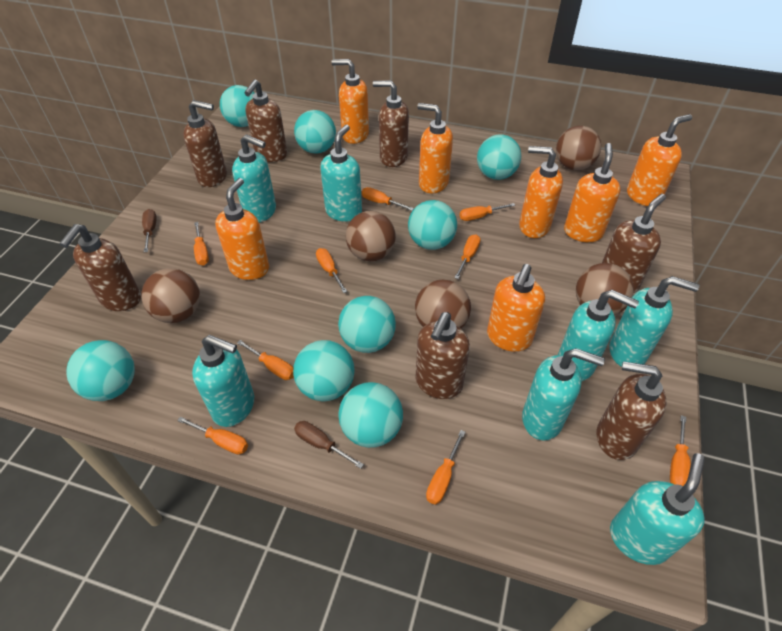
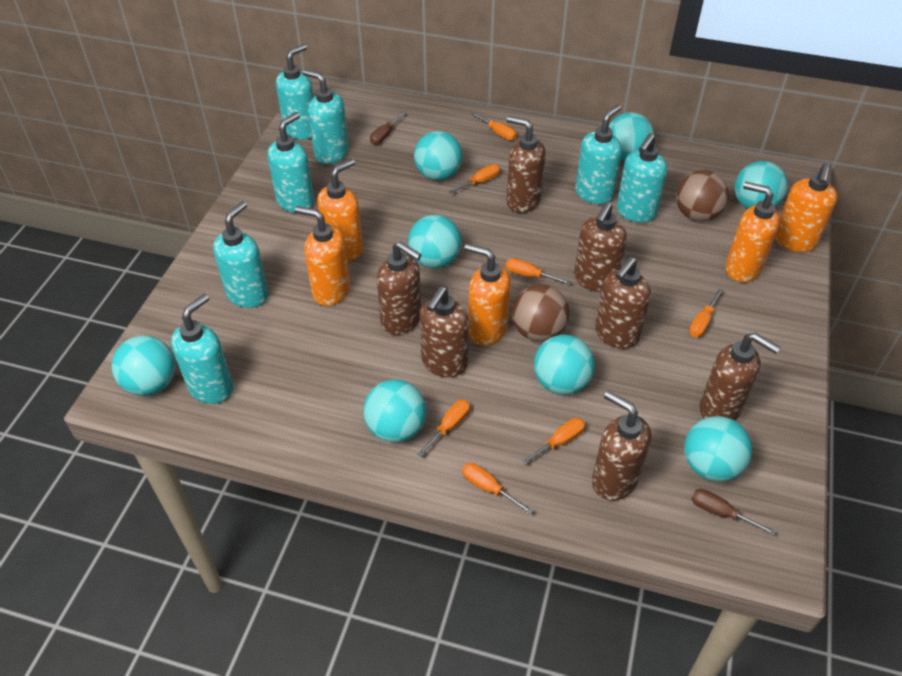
brown ball: [141,268,200,323] [346,211,396,261] [415,280,471,328] [556,126,601,170] [576,263,634,316] = 5 -> [512,284,570,342] [676,170,729,222] = 2
orange screwdriver: [177,416,248,455] [194,222,209,265] [237,340,294,380] [316,248,347,293] [362,187,414,211] [426,430,465,505] [454,234,481,279] [460,203,515,221] [670,415,691,486] = 9 -> [417,400,470,457] [449,164,500,193] [462,463,534,515] [470,112,517,140] [506,258,572,285] [521,418,585,465] [689,289,723,337] = 7
orange soap dispenser: [215,178,269,280] [331,59,369,144] [417,103,453,193] [487,264,545,352] [519,146,563,238] [564,143,621,242] [627,114,692,206] = 7 -> [295,206,350,306] [317,159,363,261] [464,244,511,346] [725,181,780,282] [775,163,837,252] = 5

